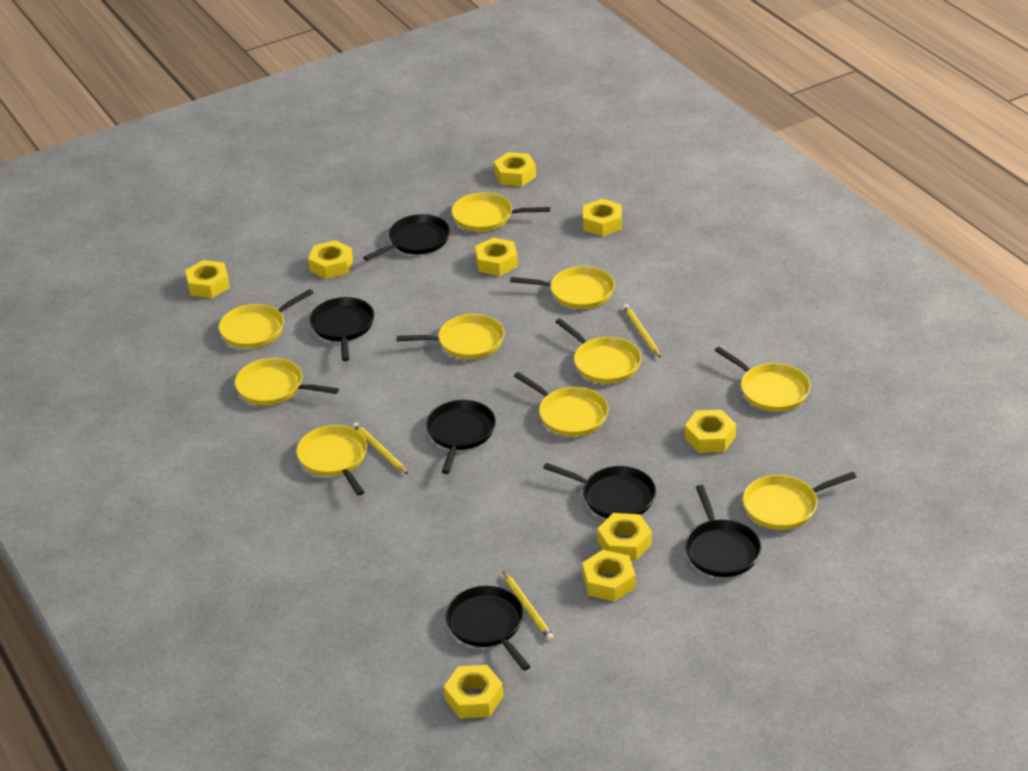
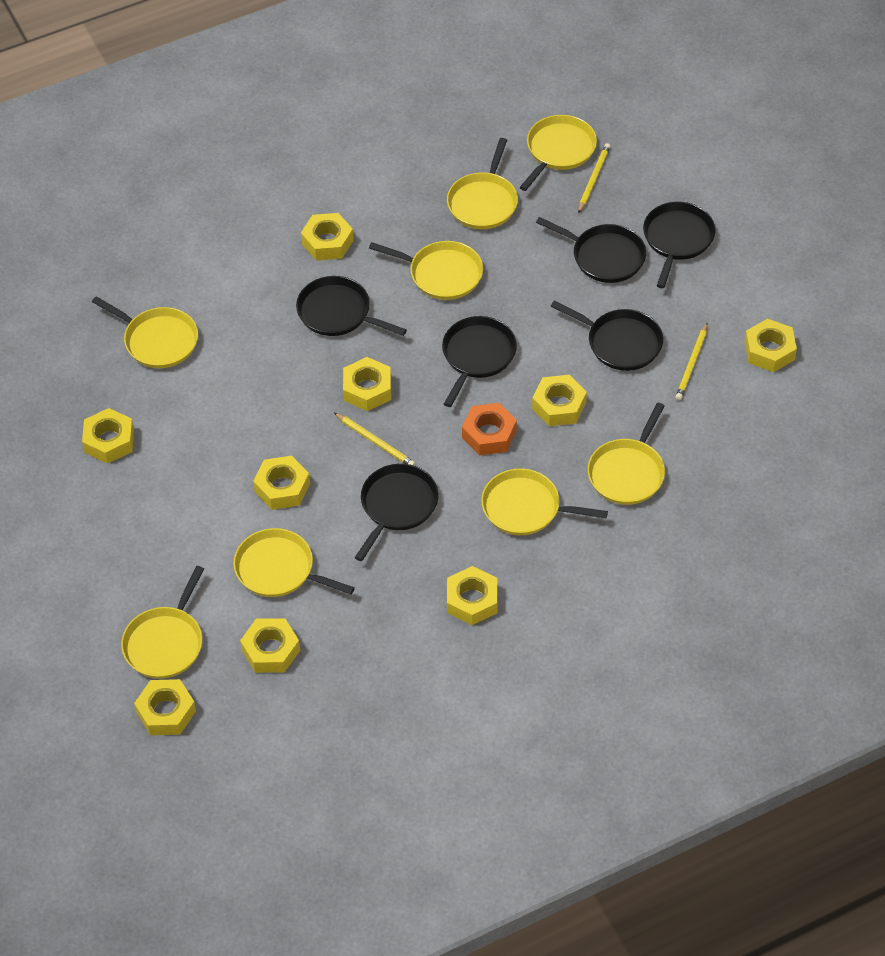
orange nut: none = 0 -> [462,403,517,455] = 1
yellow pan: [219,289,313,348] [235,358,339,405] [296,425,367,496] [397,314,504,359] [452,192,550,232] [510,266,615,309] [514,372,609,436] [556,318,641,384] [714,347,810,412] [743,472,856,530] = 10 -> [92,296,198,368] [121,566,204,679] [233,528,355,597] [369,241,483,300] [447,138,518,229] [481,469,608,535] [519,115,597,191] [588,403,665,505] = 8

